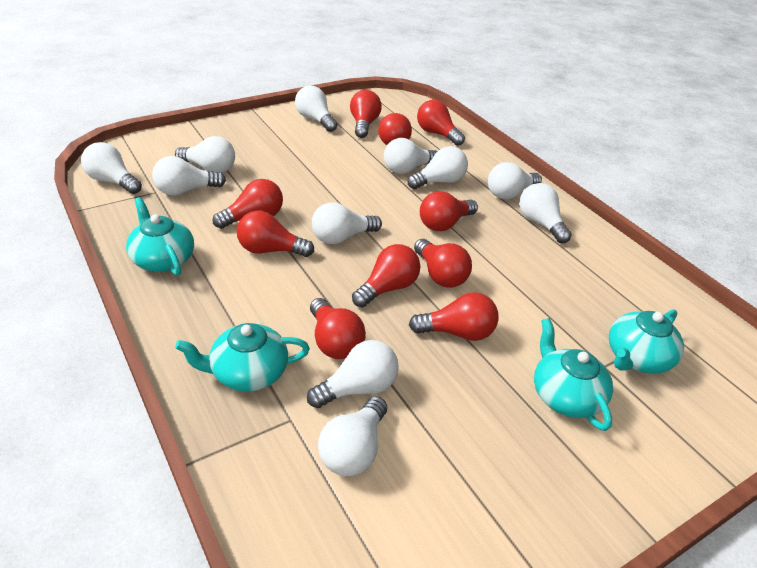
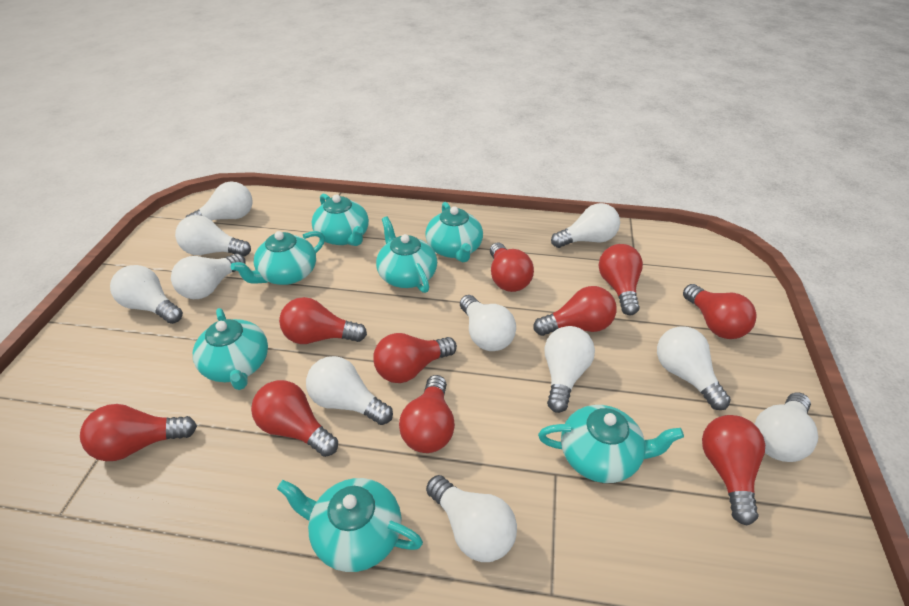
turquoise teapot: [126,197,194,276] [175,323,310,392] [534,318,613,431] [609,309,684,374] = 4 -> [193,308,268,390] [231,231,325,285] [277,478,423,572] [312,194,369,246] [376,217,437,293] [425,202,483,262] [538,405,684,483] = 7

